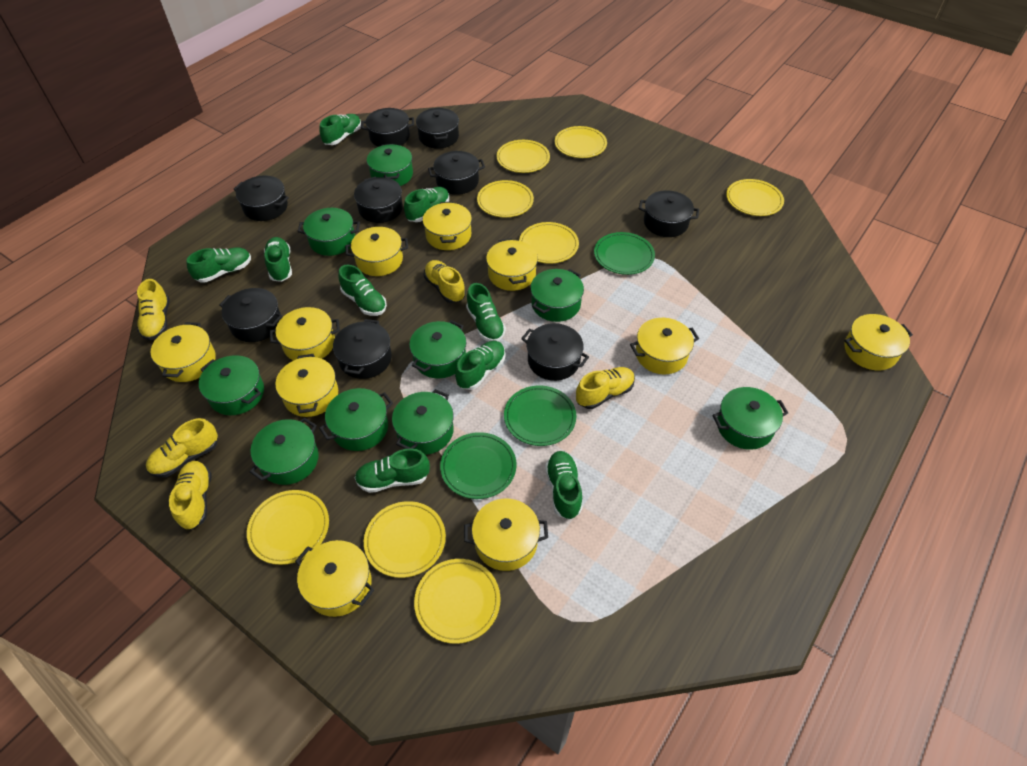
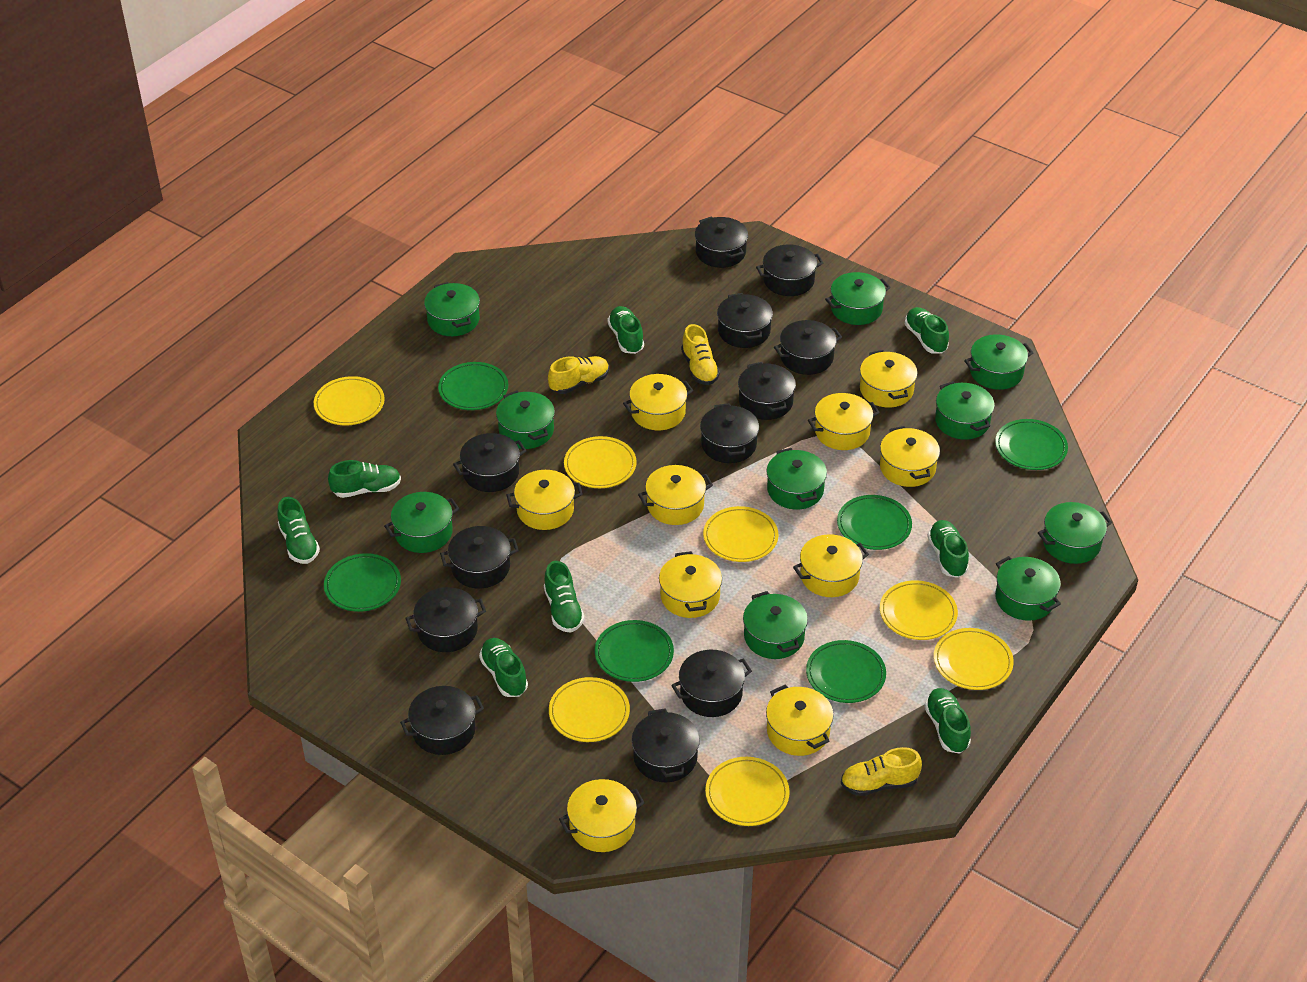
black pot: [219,288,283,342] [234,175,289,221] [333,319,392,379] [354,177,403,223] [361,108,414,147] [416,107,459,149] [428,151,485,195] [521,323,589,381] [639,190,699,237] = 9 -> [400,686,484,755] [405,587,486,652] [440,526,519,588] [453,433,527,492] [632,708,700,782] [671,650,752,717] [695,216,748,268] [700,403,759,463] [717,293,773,348] [738,362,796,420] [756,245,823,296] [774,320,842,375] = 12
green plate: [440,432,517,499] [504,386,576,446] [594,232,655,275] = 3 -> [324,553,401,612] [438,362,508,410] [595,620,674,682] [806,640,886,703] [837,495,912,550] [995,419,1068,470] = 6
green pot: [199,355,264,415] [250,418,319,485] [297,208,360,256] [319,388,393,451] [367,144,413,186] [392,389,454,455] [409,320,466,379] [530,269,584,322] [713,387,788,450] = 9 -> [384,492,459,553] [424,282,480,336] [496,391,555,449] [743,591,808,659] [766,448,827,510] [825,272,891,325] [935,381,995,440] [964,334,1033,390] [995,556,1061,621] [1038,502,1112,564] = 10
green shoe: [187,247,251,283] [264,237,292,282] [319,114,361,145] [338,265,387,316] [354,448,430,493] [404,187,449,222] [455,341,505,390] [466,283,506,341] [545,451,583,519] = 9 -> [277,497,320,564] [328,460,401,498] [479,638,528,697] [544,561,584,633] [607,306,644,354] [905,307,949,354] [924,688,971,753] [927,520,969,578] = 8
yellow plate: [247,490,329,565] [364,501,446,578] [414,559,500,644] [477,180,534,217] [496,140,550,173] [519,222,579,264] [555,126,607,158] [726,179,784,216] = 8 -> [314,376,385,425] [549,677,630,742] [564,436,637,488] [703,506,778,562] [705,757,790,826] [880,580,958,640] [934,628,1014,690] = 7
yellow shoe: [137,279,170,340] [146,418,218,478] [169,461,212,530] [424,260,466,303] [576,367,635,409] = 5 -> [548,356,609,394] [681,324,720,385] [841,747,922,796] = 3

